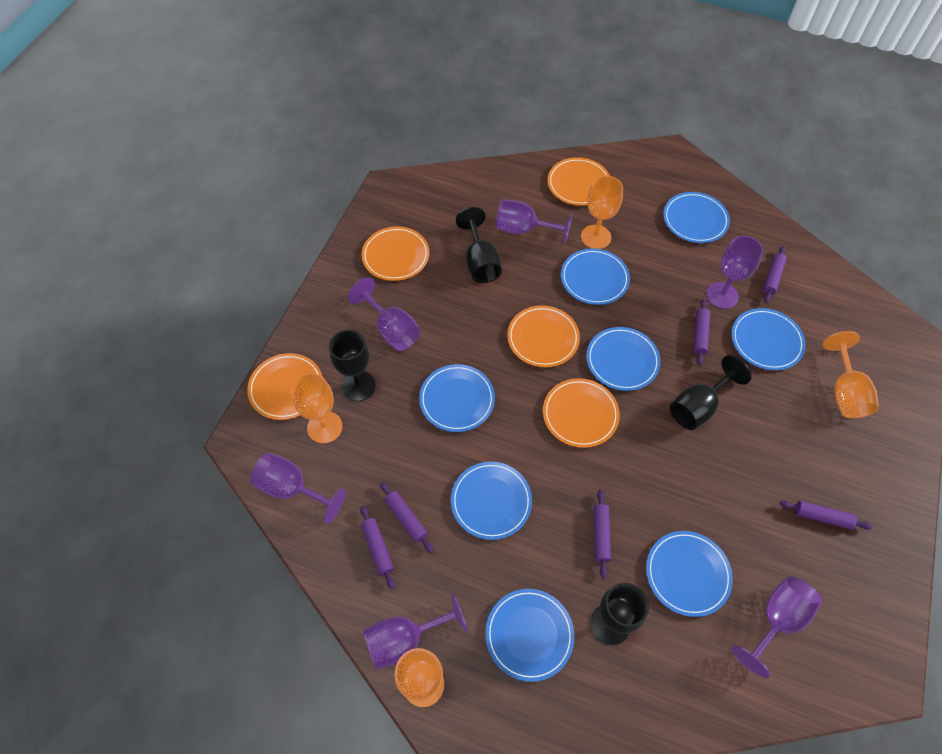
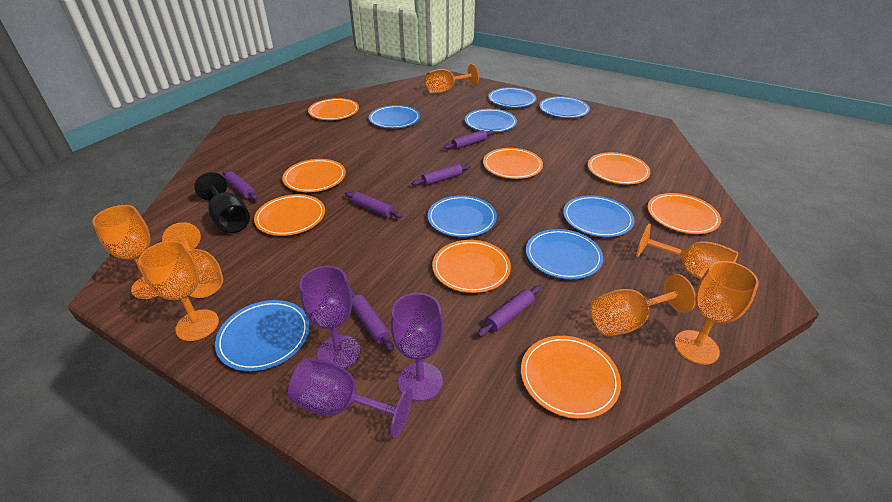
black goblet: [329,330,376,401] [456,207,502,283] [590,583,649,645] [670,355,752,430] = 4 -> [194,172,250,233] = 1
orange goblet: [291,373,343,444] [394,648,444,707] [581,176,623,249] [823,331,879,418] = 4 -> [92,205,158,299] [139,241,219,341] [162,222,223,298] [425,64,479,94] [591,274,696,337] [636,224,739,279] [674,261,759,365] = 7
orange plate: [247,353,323,420] [362,226,429,281] [507,305,580,367] [543,378,620,448] [547,157,610,206] = 5 -> [254,194,325,236] [282,159,346,192] [308,98,359,120] [432,240,511,293] [483,148,543,179] [521,336,621,419] [588,152,651,184] [648,193,721,234] = 8
purple goblet: [250,453,346,524] [348,278,421,351] [363,593,468,670] [496,199,573,244] [706,236,763,309] [731,576,822,678] = 6 -> [288,358,412,439] [300,266,360,369] [391,293,444,401] = 3

